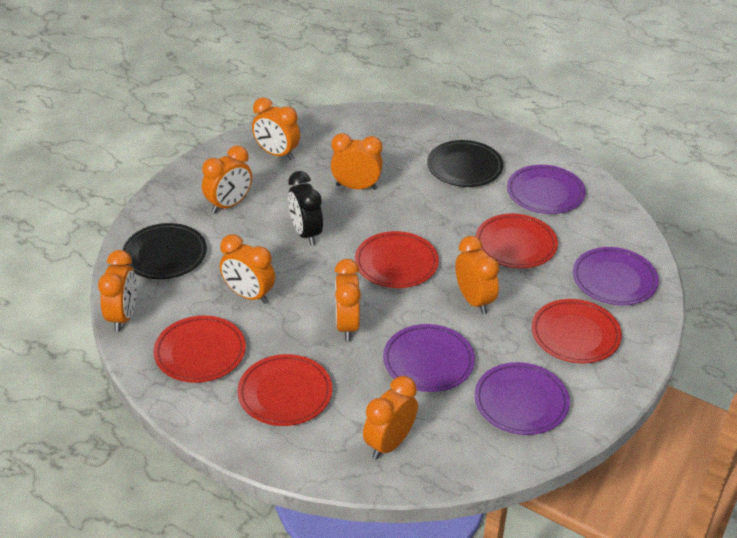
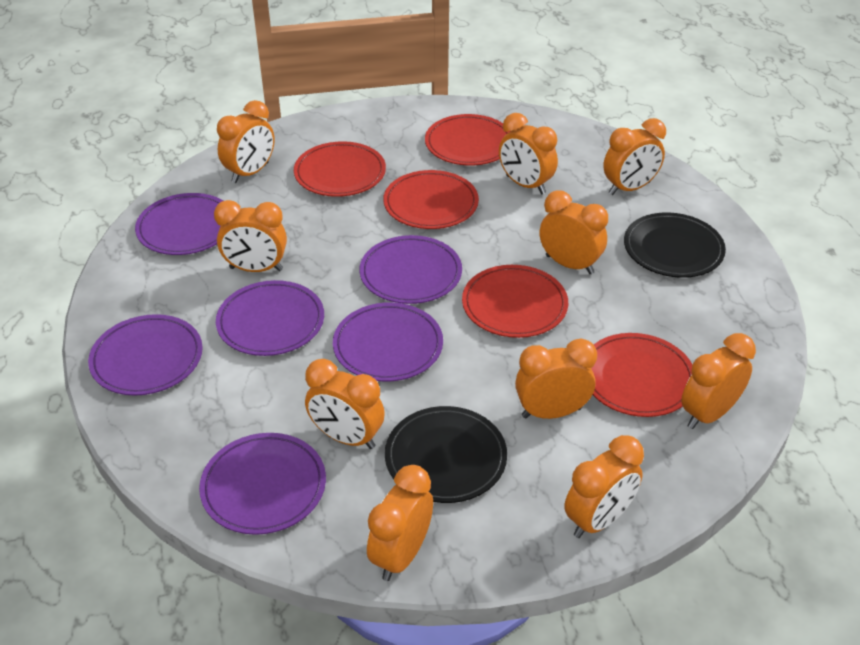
black clock: [288,171,323,246] = 1 -> none = 0
orange clock: [98,250,137,332] [202,146,252,213] [220,235,275,304] [252,97,300,160] [331,133,383,190] [335,259,361,341] [363,376,418,459] [455,236,499,314] = 8 -> [214,200,287,272] [217,100,275,183] [305,359,385,449] [367,465,433,581] [499,113,558,194] [515,339,597,419] [539,190,608,274] [564,435,644,538] [603,118,666,195] [681,333,756,429] = 10
purple plate: [383,324,475,392] [474,362,570,435] [507,165,586,214] [573,247,659,305] = 4 -> [88,314,203,395] [135,193,223,255] [199,433,326,535] [216,280,324,356] [333,302,443,382] [359,235,462,304] = 6

